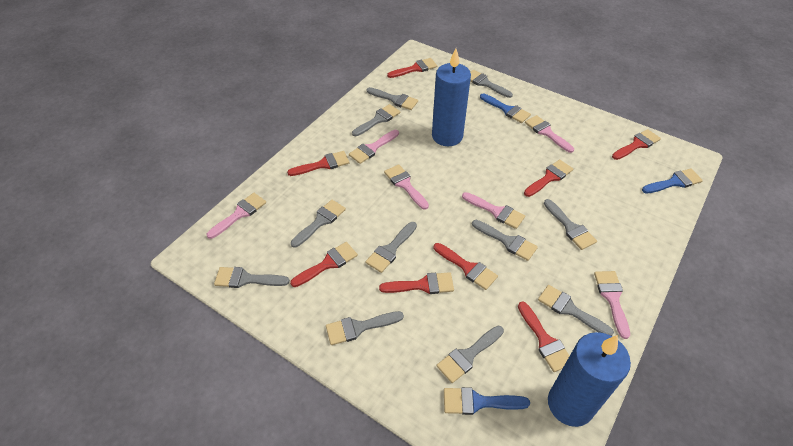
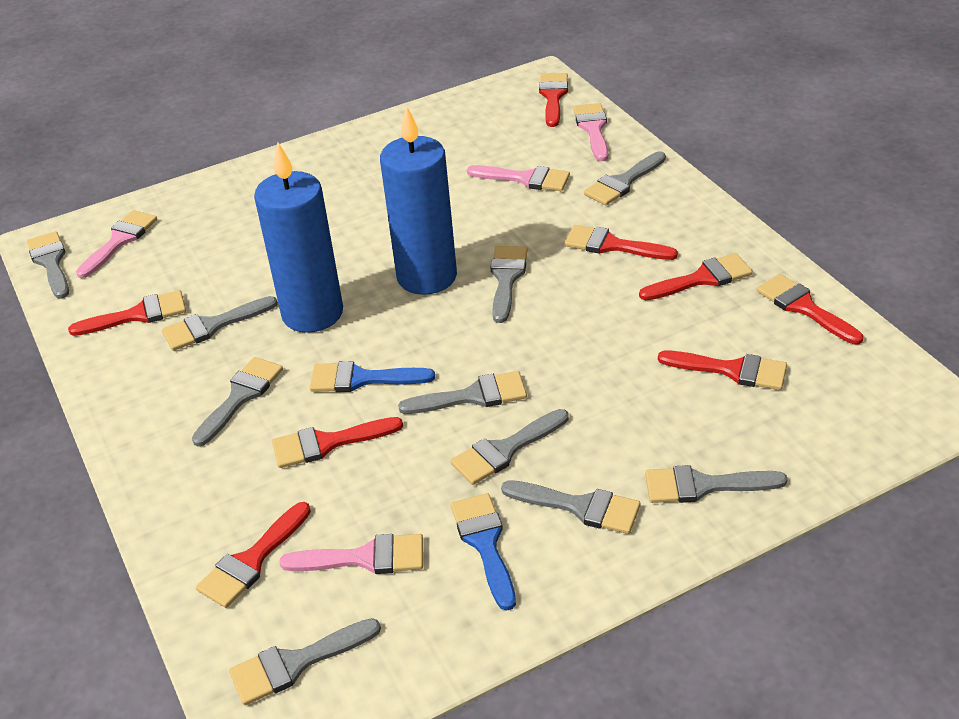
blue brush: [444,387,530,415] [480,93,531,123] [642,168,703,193] = 3 -> [310,361,435,392] [451,493,516,611] = 2
grey brush: [214,267,290,288] [291,200,346,248] [326,311,404,345] [352,104,401,136] [365,222,417,273] [366,87,418,110] [437,326,504,383] [470,70,513,98] [472,220,538,261] [538,285,614,336] [544,199,597,250] = 11 -> [27,231,69,299] [162,296,278,351] [192,357,283,447] [229,618,381,705] [398,371,527,414] [450,409,569,485] [490,246,528,323] [501,480,640,534] [584,151,666,205] [645,465,788,503] = 10
pink brush: [207,193,266,239] [349,130,399,164] [384,164,429,210] [462,192,525,229] [525,115,574,153] [594,271,630,339] = 6 -> [76,210,157,278] [280,534,423,574] [467,165,570,191] [573,103,608,161] = 4

